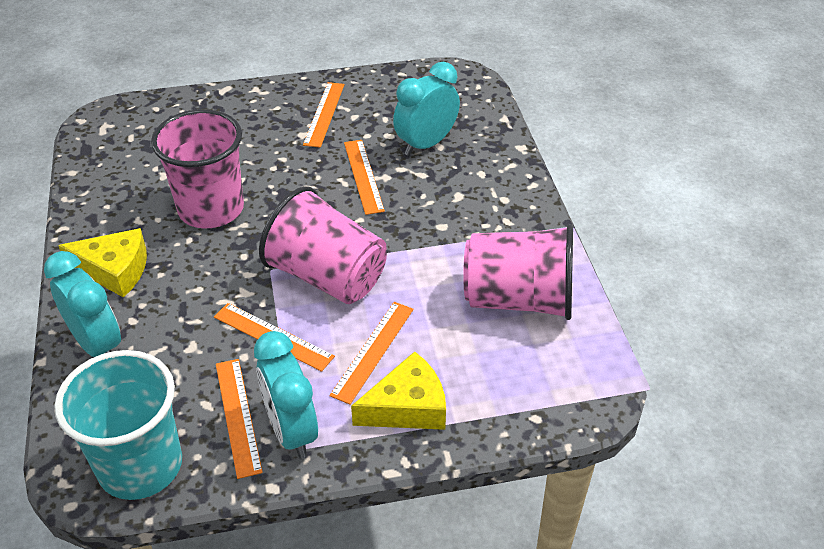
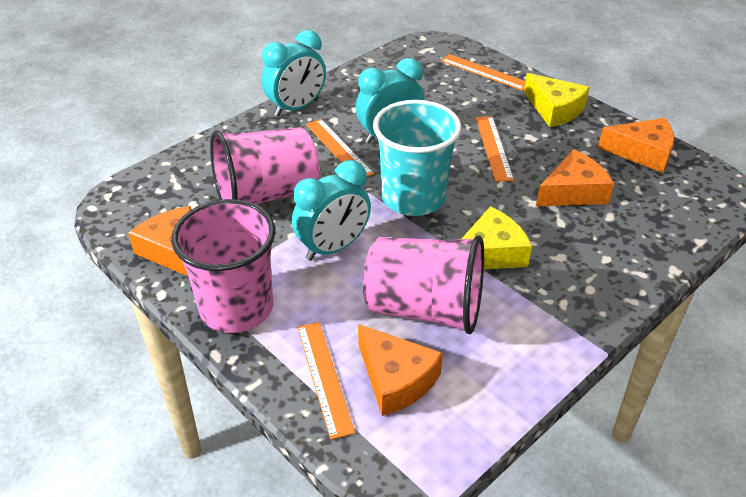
orange cheese: none = 0 -> [128,206,191,276] [358,324,443,416] [536,149,614,206] [598,118,674,173] = 4
orange ruler: [214,303,335,372] [216,359,263,479] [303,82,344,148] [329,302,414,404] [344,140,385,215] = 5 -> [297,322,355,440] [306,119,374,176] [441,54,526,91] [476,116,514,182] = 4

